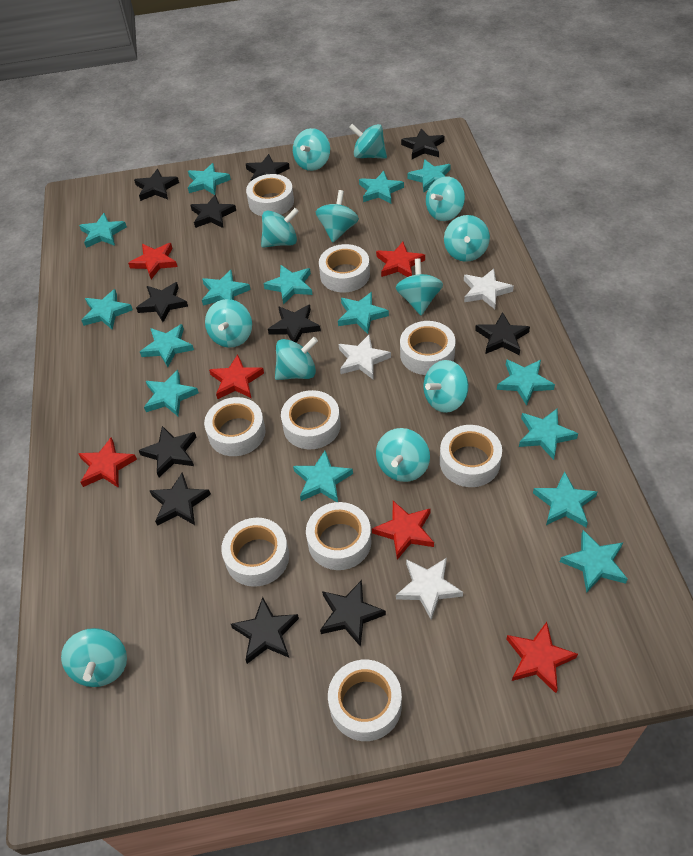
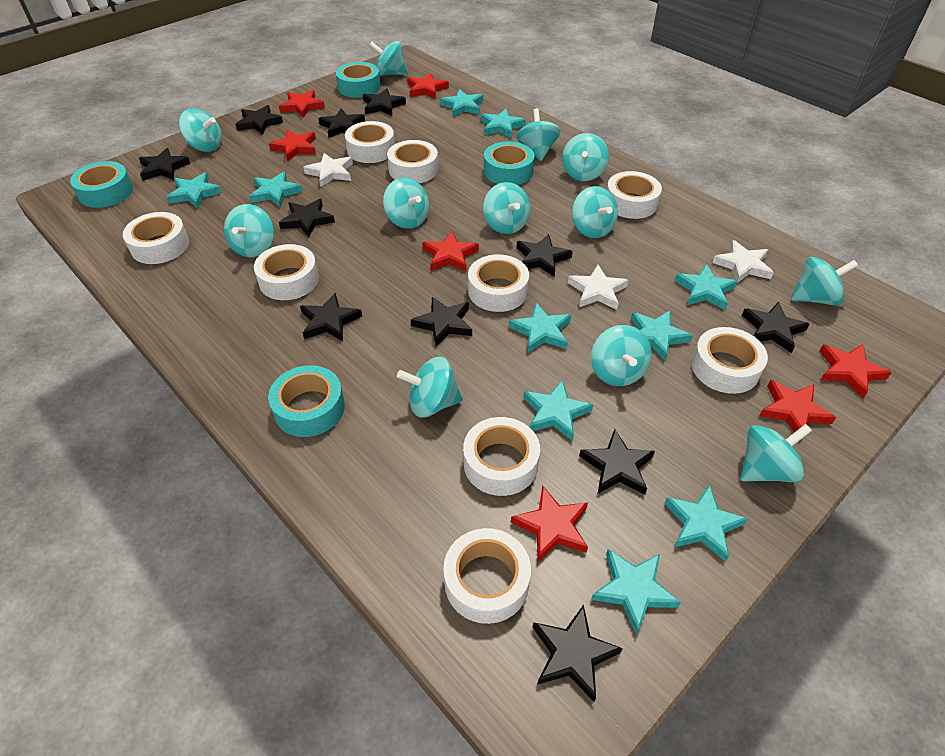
red star: [78,437,137,488] [128,243,178,279] [209,354,264,399] [372,501,434,560] [376,242,425,277] [506,622,578,693] = 6 -> [269,130,316,161] [279,90,325,118] [407,73,449,99] [422,231,479,272] [511,485,588,562] [759,380,836,433] [820,344,892,398] = 7
turquoise star: [79,213,127,248] [81,289,133,330] [140,324,194,367] [144,370,199,416] [188,163,231,195] [202,270,251,306] [263,265,313,305] [293,451,353,502] [338,292,389,334] [359,171,404,204] [407,159,451,193] [497,359,555,406] [519,409,578,460] [533,471,597,527] [560,530,628,593] = 15 -> [167,172,222,208] [249,171,302,208] [440,89,483,117] [481,109,526,138] [509,303,571,353] [524,379,593,441] [591,549,681,634] [631,310,693,361] [664,484,748,562] [675,264,738,310] = 10
turquoise tape: none = 0 -> [70,161,133,208] [268,365,345,437] [336,62,381,98] [484,141,534,185] = 4

